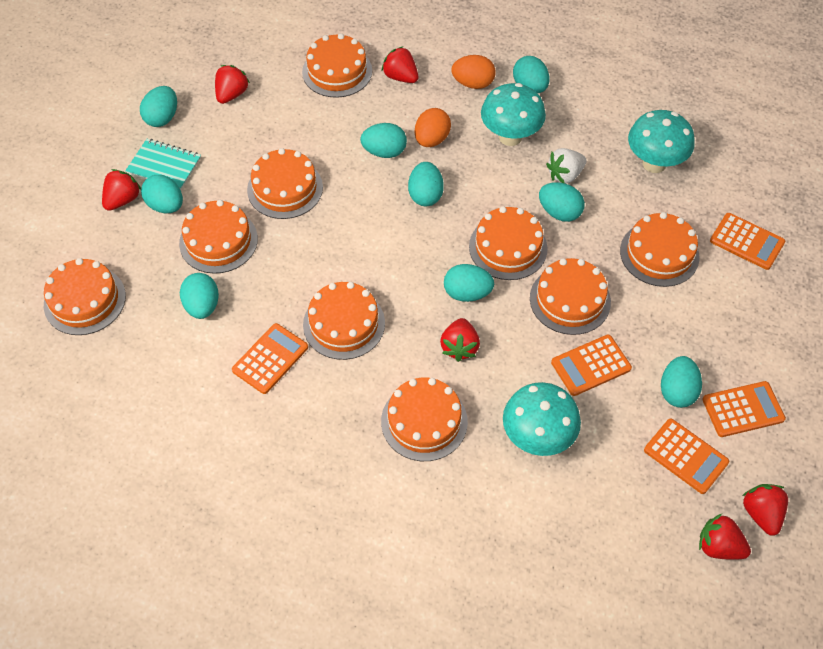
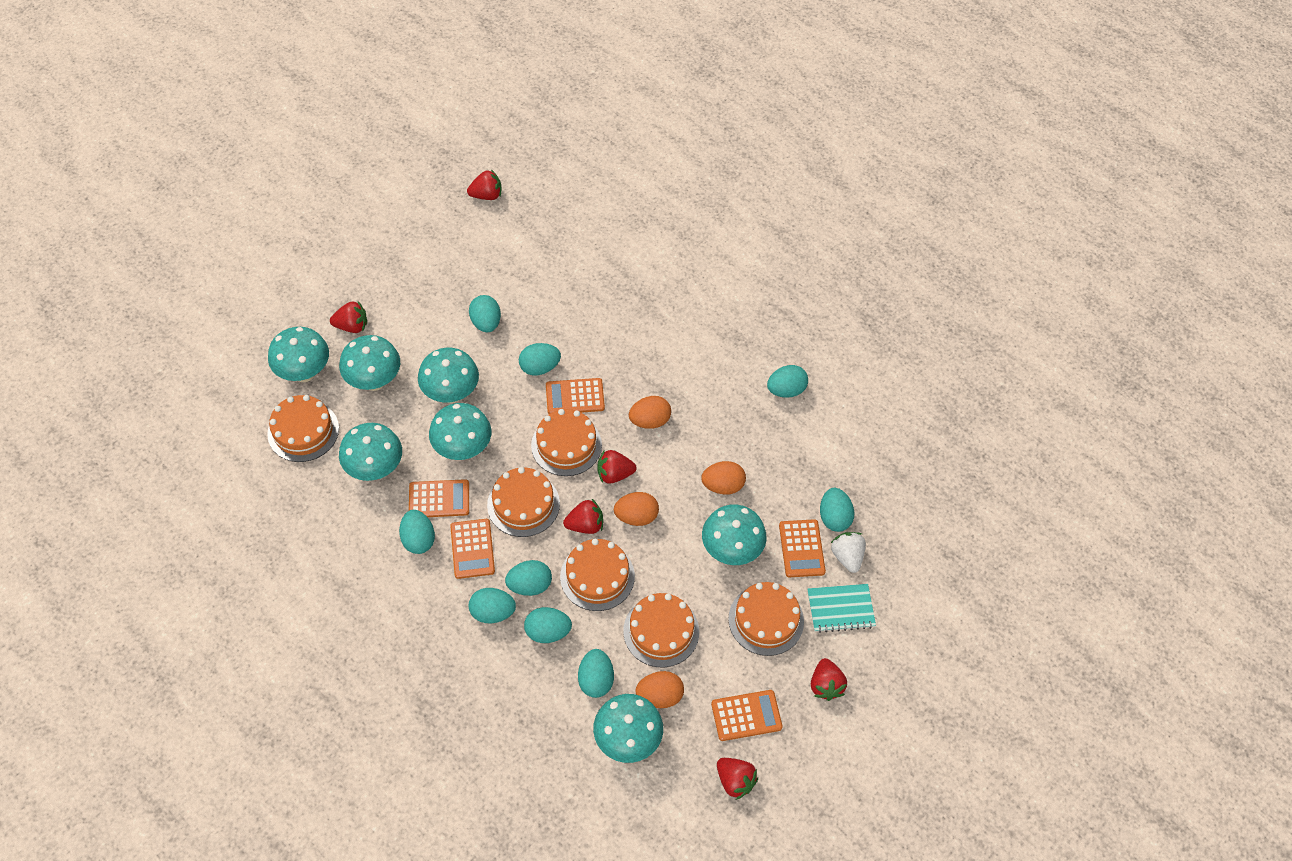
orange cake: [44,258,126,335] [179,200,258,274] [247,148,323,219] [302,34,372,98] [303,282,385,360] [381,378,468,461] [469,206,548,280] [530,258,611,335] [620,212,700,287] = 9 -> [267,395,339,462] [487,467,560,537] [531,409,602,476] [560,539,635,611] [623,593,699,667] [728,582,804,656] = 6
orange egg: [414,108,451,147] [451,55,496,89] = 2 -> [614,492,659,526] [629,396,671,429] [636,671,684,708] [701,461,746,495] = 4
turquoise mushroom: [481,83,546,146] [503,382,581,456] [628,110,695,173] = 3 -> [268,327,329,382] [339,335,400,391] [339,423,402,481] [418,348,479,403] [429,403,491,460] [593,694,663,763] [702,504,767,565] = 7

